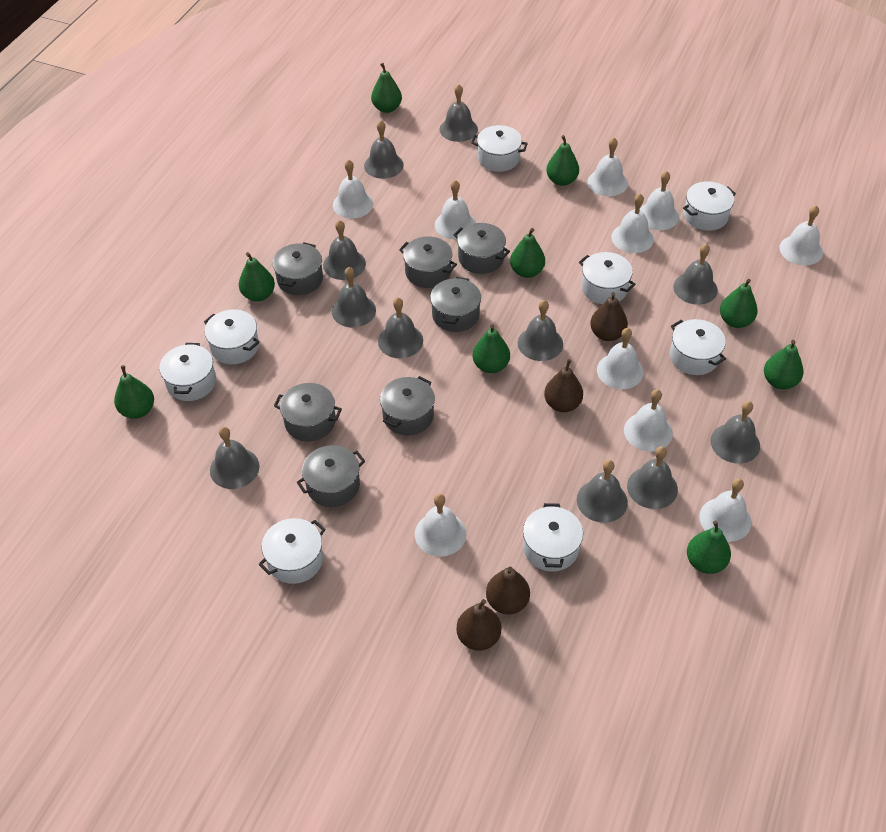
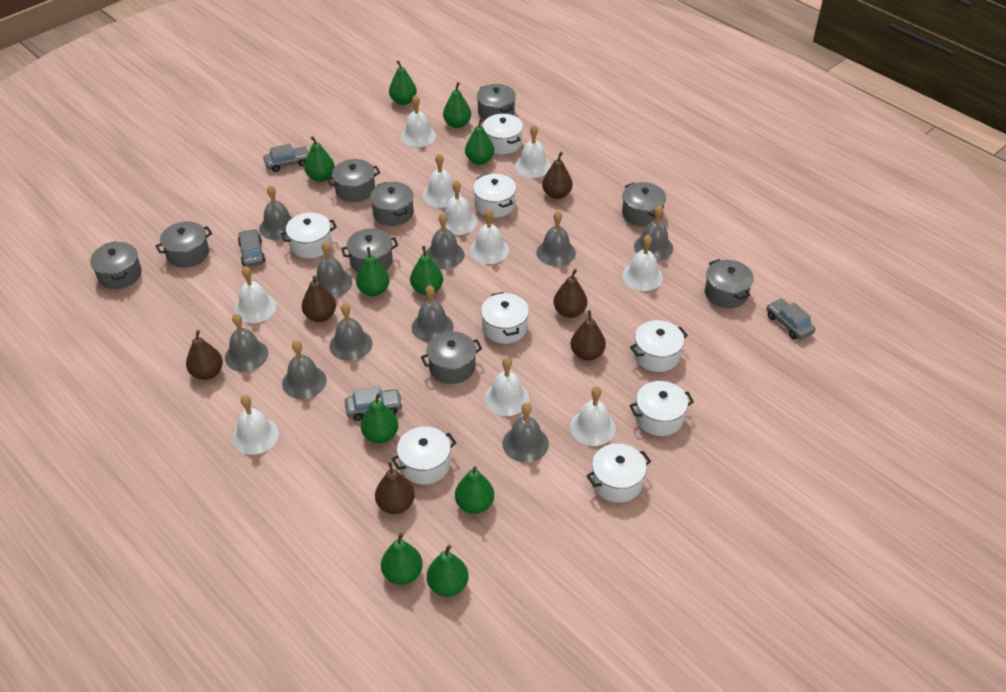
brown pear: [456,599,501,651] [486,567,530,614] [544,359,583,412] [590,292,628,341] = 4 -> [186,330,223,380] [302,276,336,322] [375,462,415,514] [542,152,573,199] [553,269,587,318] [571,310,606,361] = 6
green pear: [114,365,154,419] [239,252,275,302] [371,63,402,113] [473,324,510,373] [510,228,545,278] [546,135,579,186] [687,520,731,574] [720,279,758,328] [764,340,804,389] = 9 -> [304,136,335,182] [356,247,389,296] [361,393,398,443] [381,533,423,585] [389,60,417,105] [410,246,443,295] [427,545,468,597] [443,82,471,128] [455,466,494,514] [465,118,494,165] = 10
grey bell: [210,427,260,489] [323,220,366,280] [332,267,376,328] [364,120,404,179] [378,297,423,358] [440,84,478,142] [518,300,563,361] [577,460,628,523] [627,446,678,509] [673,244,718,305] [710,401,760,463] = 11 -> [225,314,268,372] [259,185,293,240] [282,340,327,399] [315,241,352,298] [330,303,372,361] [411,285,454,342] [426,213,465,269] [502,403,549,463] [536,211,576,266] [634,205,673,261] = 10
grey car: none = 0 -> [238,229,266,267] [263,144,309,172] [345,386,403,421] [766,298,815,340] = 4
grey pot: [272,242,323,295] [274,383,342,441] [296,445,365,507] [380,376,435,435] [399,236,457,288] [430,277,481,332] [454,223,510,274] = 7 -> [90,241,142,289] [155,221,212,268] [327,159,380,202] [341,229,398,272] [370,182,414,226] [421,331,482,384] [477,84,516,120] [622,182,666,227] [705,259,754,308] = 9

